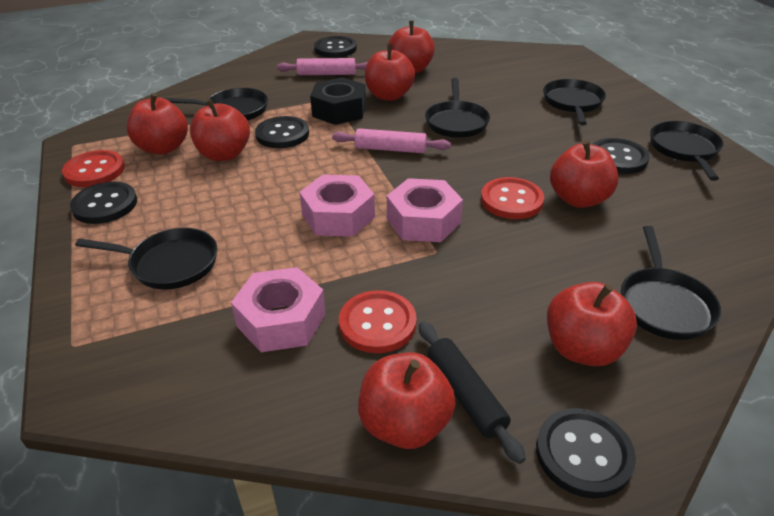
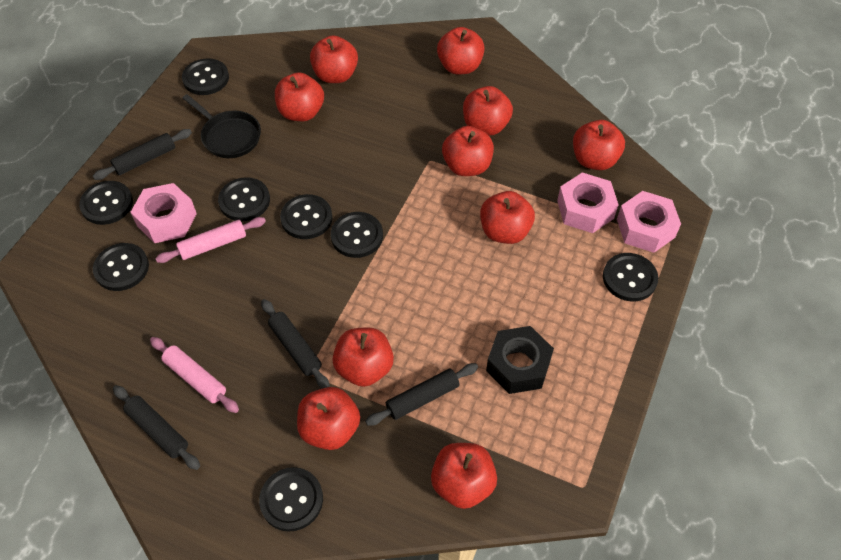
black button: [70,182,137,224] [255,116,309,148] [314,36,357,58] [536,408,636,498] [592,138,650,174] = 5 -> [79,181,133,225] [93,243,149,291] [182,58,229,95] [218,177,270,221] [259,467,323,532] [280,194,332,239] [331,212,383,258] [603,253,658,301] = 8
black pan: [75,228,217,289] [164,88,268,121] [425,78,490,138] [543,79,606,125] [621,226,721,340] [650,121,723,181] = 6 -> [182,94,261,158] = 1
black rolling pin: [419,321,526,464] = 1 -> [93,129,192,180] [113,385,200,470] [261,299,330,389] [365,363,478,426] = 4
red apple: [127,93,188,154] [190,99,250,161] [358,352,456,449] [365,44,415,101] [387,21,435,74] [547,282,637,366] [550,140,619,208] = 7 -> [275,72,324,121] [297,387,360,450] [310,36,358,83] [332,327,394,387] [431,443,497,509] [437,27,485,74] [442,126,494,176] [463,86,513,136] [480,191,535,244] [573,120,625,170] = 10
red button: [62,150,125,187] [339,290,417,353] [481,177,544,219] = 3 -> none = 0

